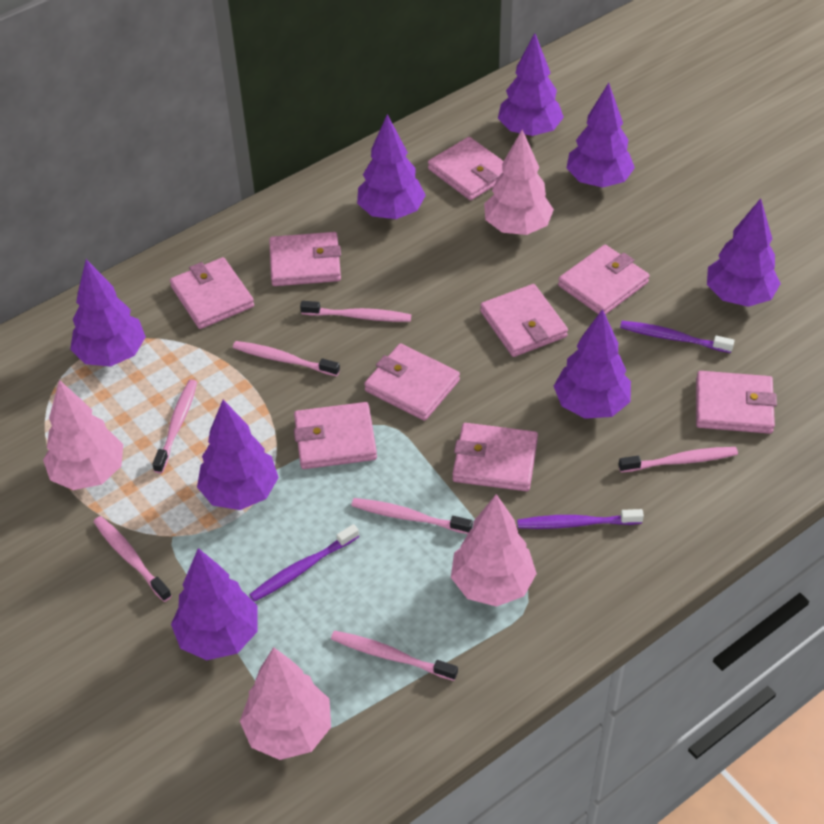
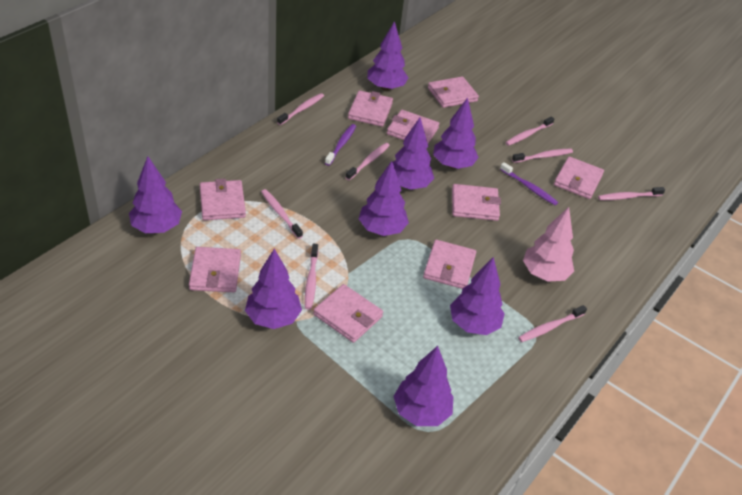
pink toothbrush: [94,516,172,602] [152,380,197,473] [233,341,340,376] [300,301,411,322] [331,630,458,681] [351,498,473,534] [619,447,738,473] = 7 -> [261,189,303,239] [277,93,324,125] [305,244,318,310] [345,143,390,180] [505,117,554,146] [512,149,573,163] [518,305,587,342] [598,187,665,200] = 8
pink tree: [43,380,123,490] [240,647,331,760] [451,494,537,607] [484,130,554,235] = 4 -> [523,207,574,282] = 1
purple toothbrush: [249,524,359,602] [517,509,644,529] [620,321,734,353] = 3 -> [325,124,356,166] [500,162,558,205] = 2

